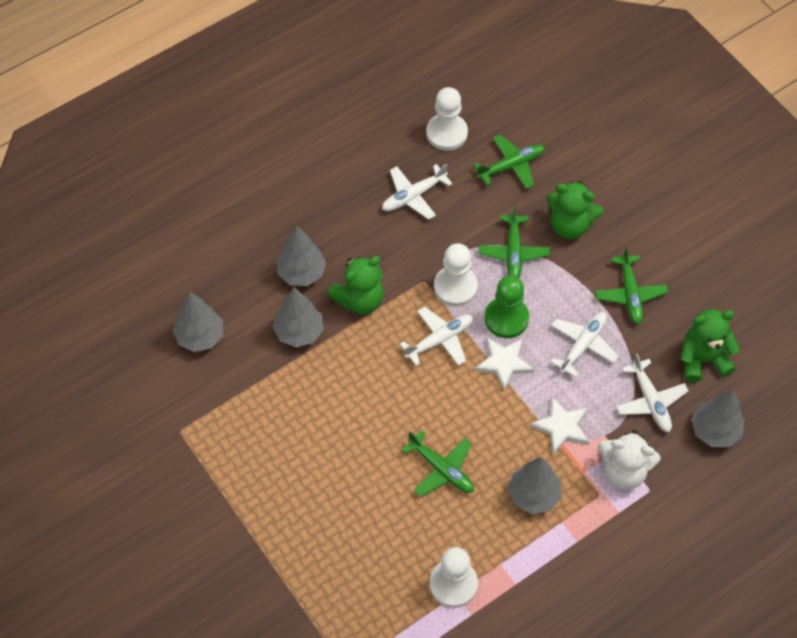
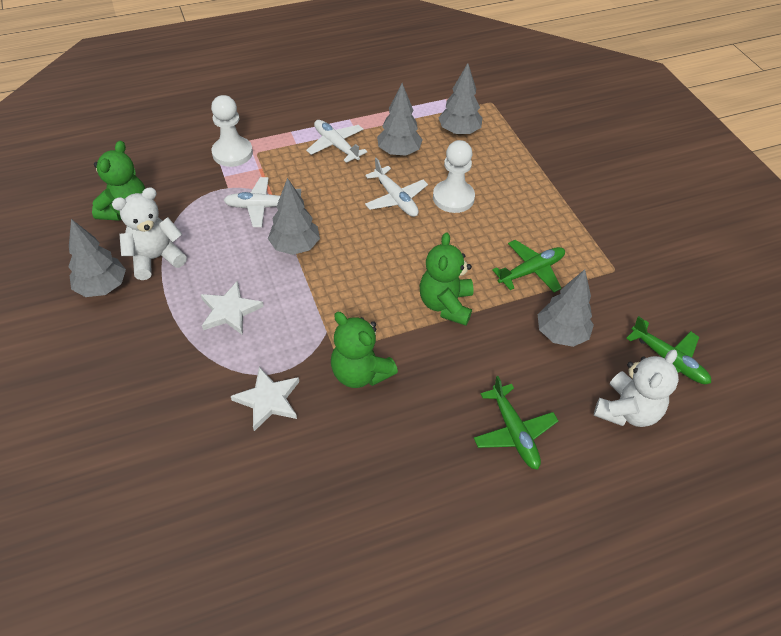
green pawn: [485,276,529,338] = 1 -> none = 0
green plane: [401,430,474,497] [473,135,545,189] [478,205,550,278] [595,246,668,324] = 4 -> [474,376,558,470] [492,240,565,293] [626,316,711,384] = 3
white pawn: [426,87,468,151] [429,547,478,608] [434,243,478,306] = 3 -> [211,95,253,167] [433,140,475,213] = 2
white plane: [382,164,452,220] [400,307,473,366] [551,312,619,377] [616,354,689,432] = 4 -> [224,177,301,227] [306,120,367,163] [365,158,428,217] = 3
white teddy bear: [598,430,661,490] = 1 -> [112,187,187,280] [594,349,679,427] = 2

